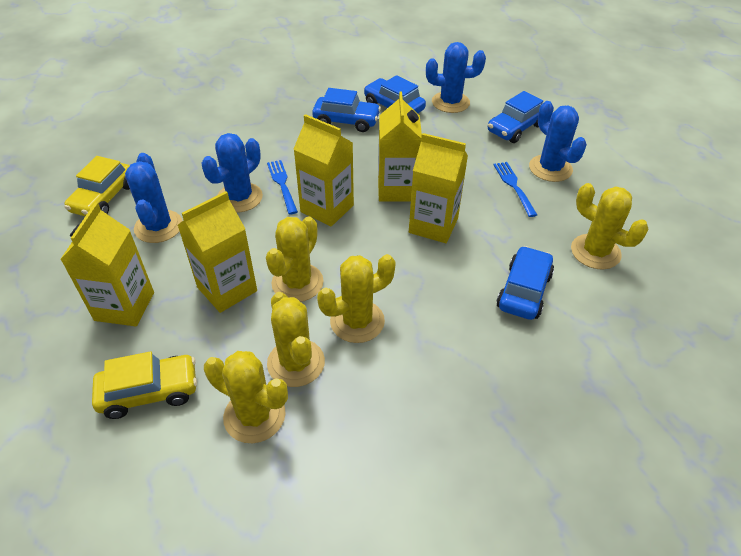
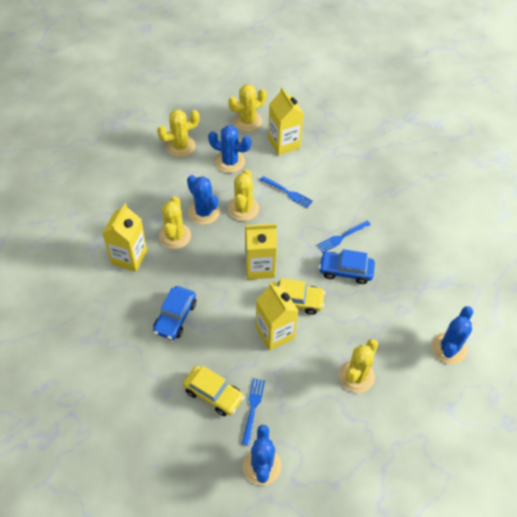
blue car: [312,88,381,132] [364,75,426,113] [488,91,543,143] [497,246,554,320] = 4 -> [153,286,196,340] [319,249,375,284] = 2
blue fork: [267,160,298,215] [493,162,537,217] = 2 -> [242,378,265,446] [260,176,313,208] [317,220,371,252] = 3
yellow carton: [60,203,154,326] [177,191,257,313] [293,114,354,226] [378,92,422,201] [409,133,468,243] = 5 -> [102,203,147,272] [245,224,277,279] [256,283,298,351] [268,87,304,155] = 4

